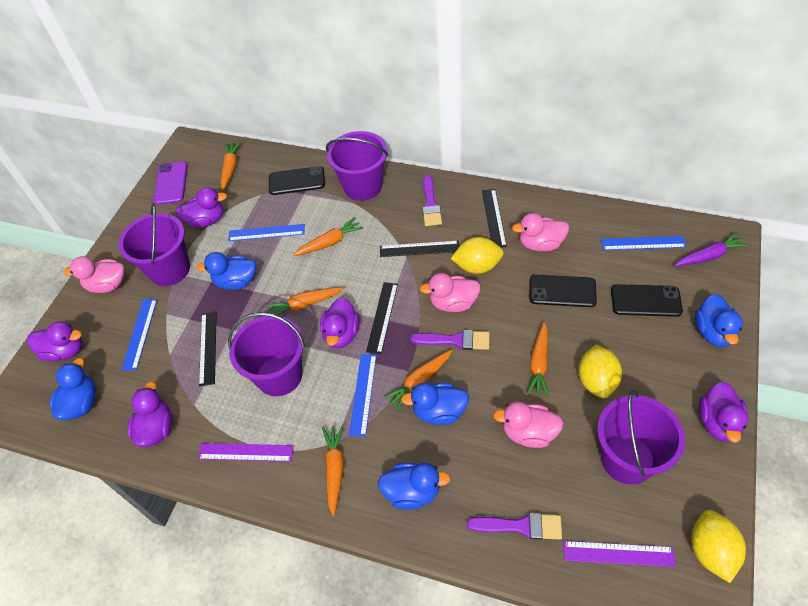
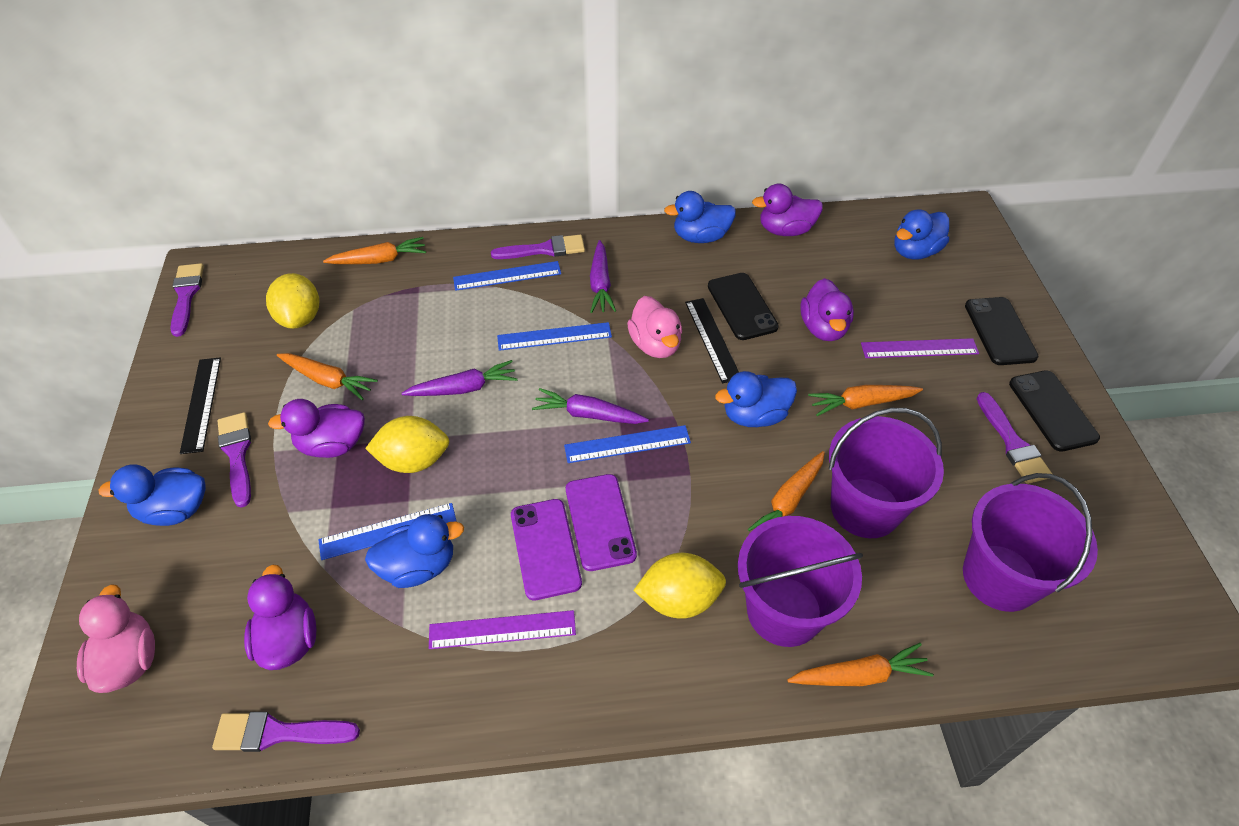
black ruler: [199,312,217,386] [366,282,398,354] [380,241,459,257] [482,189,507,248] = 4 -> [180,358,221,454] [685,298,739,383] = 2
orange carrot: [221,142,241,191] [265,287,344,315] [293,217,363,256] [322,425,344,516] [383,350,452,412] [526,322,549,398] = 6 -> [277,353,378,400] [323,237,426,264] [748,451,825,531] [787,643,934,686] [808,385,923,416] = 5
pink duck: [64,256,125,293] [420,273,481,312] [493,402,564,448] [512,213,569,252] = 4 -> [77,584,155,693] [627,296,682,358] = 2
purple brush: [411,330,489,350] [422,175,442,226] [467,513,562,540] = 3 -> [170,263,204,337] [212,712,360,752] [217,412,251,508] [491,235,585,259] [976,392,1052,484] = 5
purple bucket: [118,203,190,286] [228,312,305,396] [326,131,388,201] [597,390,685,485] = 4 -> [738,516,863,647] [829,408,944,538] [963,473,1098,612] = 3
purple carrot: [675,232,749,266] = 1 -> [402,360,518,396] [532,388,649,424] [590,240,616,313] = 3
purple duck: [27,321,82,362] [127,382,173,447] [175,187,227,228] [320,298,360,348] [699,382,748,443] = 5 -> [244,565,317,670] [268,399,365,458] [752,184,823,236] [800,278,854,341] = 4
purple phone: [153,162,188,205] = 1 -> [511,499,582,601] [566,474,637,571] = 2

